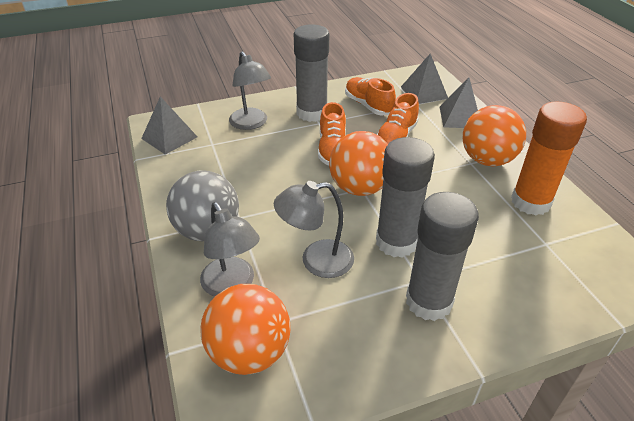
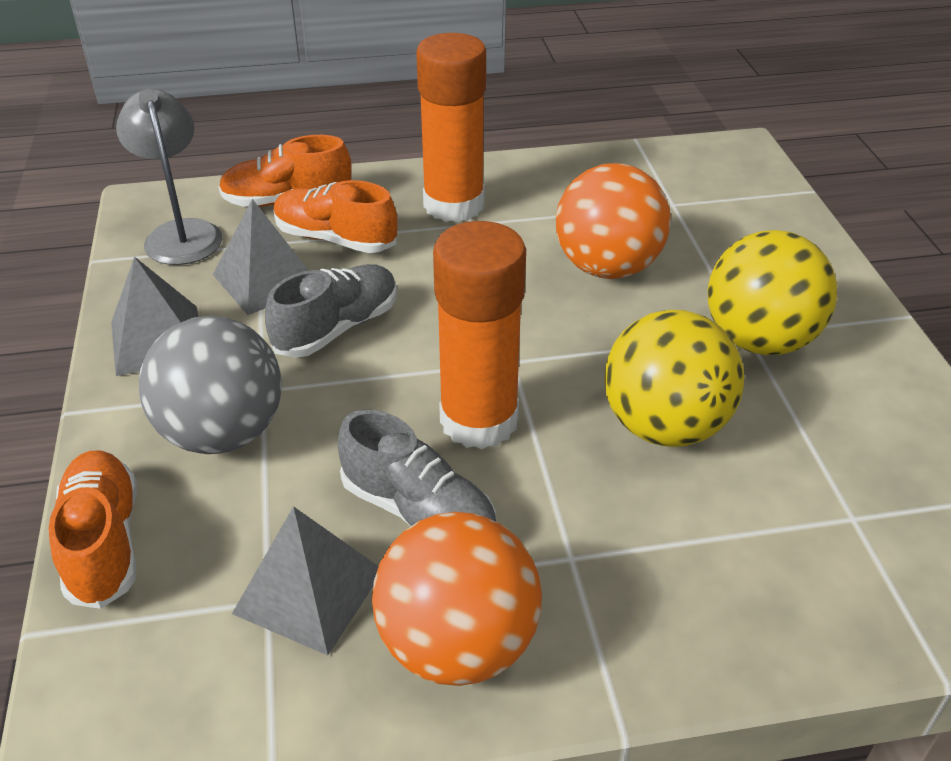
grey glue stick: [294,24,329,122] [376,137,435,258] [406,192,479,321] = 3 -> none = 0
grey lamp: [200,202,260,297] [229,51,271,130] [274,181,354,278] = 3 -> [116,89,222,265] = 1
grey shoe: none = 0 -> [265,264,397,358] [338,410,497,526] = 2
orange ball: [200,284,291,375] [329,131,388,196] [463,105,526,166] = 3 -> [372,512,542,686] [556,163,671,279] = 2
orange glue stick: [511,101,587,215] = 1 -> [416,33,486,222] [433,221,526,449] = 2
yellow ball: none = 0 -> [604,310,744,447] [708,230,837,355] = 2

